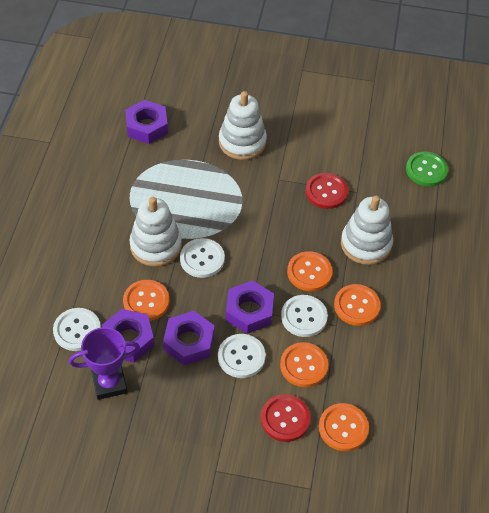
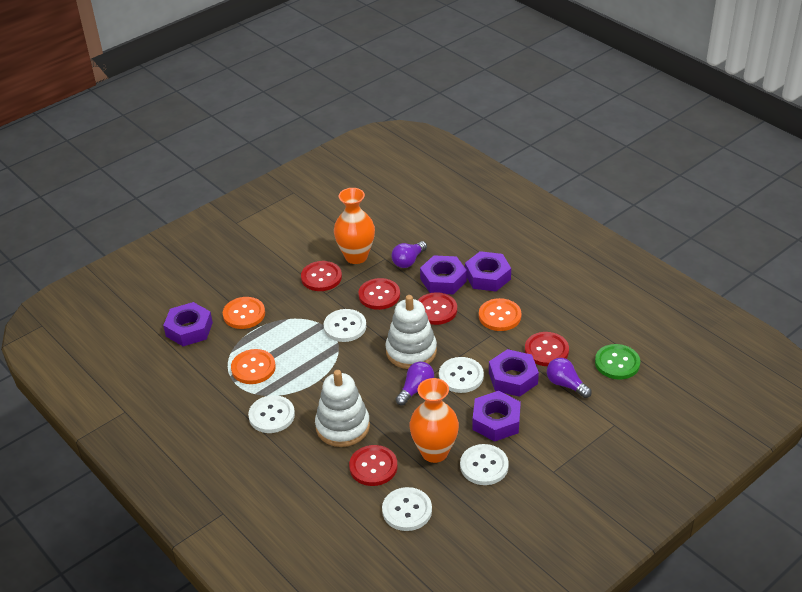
orange button: [123,280,169,321] [280,342,328,387] [287,251,333,291] [319,403,369,451] [334,284,381,326] = 5 -> [223,297,265,329] [231,349,276,384] [479,298,522,331] = 3
orange vase: none = 0 -> [334,188,375,264] [409,378,459,463] = 2
purple light bulb: none = 0 -> [391,241,427,268] [396,362,434,406] [547,358,592,398] = 3
purple nut: [102,309,154,363] [125,100,168,144] [163,311,215,365] [226,280,274,334] = 4 -> [163,302,213,346] [420,255,467,294] [465,251,511,291] [472,391,521,442] [489,349,539,397] = 5
purple trophy: [69,327,140,400] = 1 -> none = 0
red button: [261,394,311,442] [306,173,348,209] = 2 -> [301,261,342,291] [349,445,398,486] [359,278,400,310] [418,292,457,325] [525,332,569,366] = 5
white button: [53,308,101,351] [180,238,225,278] [218,334,266,378] [281,295,328,337] = 4 -> [248,395,295,433] [324,309,366,342] [382,487,432,531] [439,357,484,393] [460,444,509,485] = 5
white stacking toy: [130,197,182,267] [219,91,267,160] [341,196,393,265] = 3 -> [315,370,370,447] [385,295,437,369] = 2

